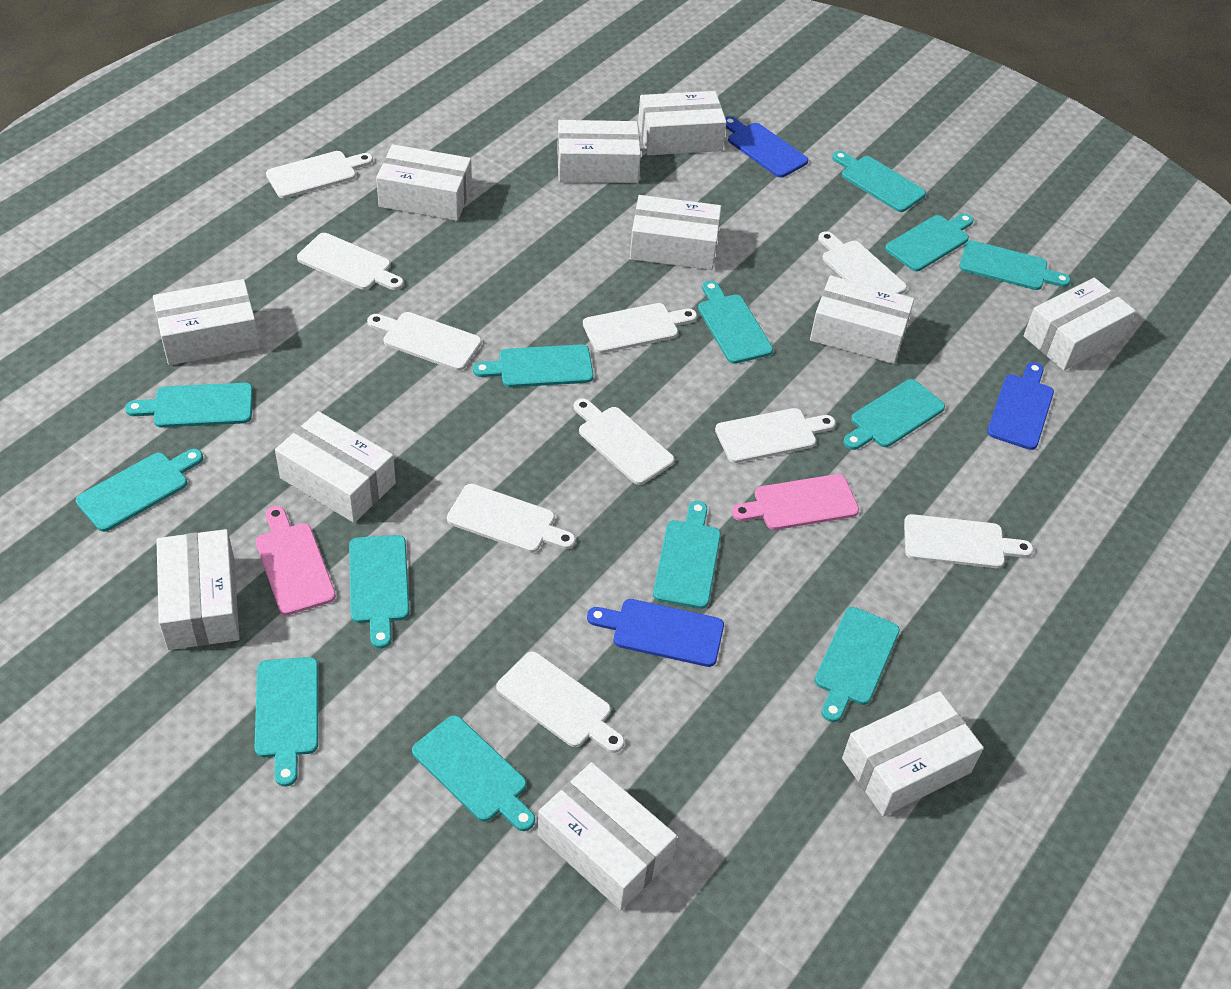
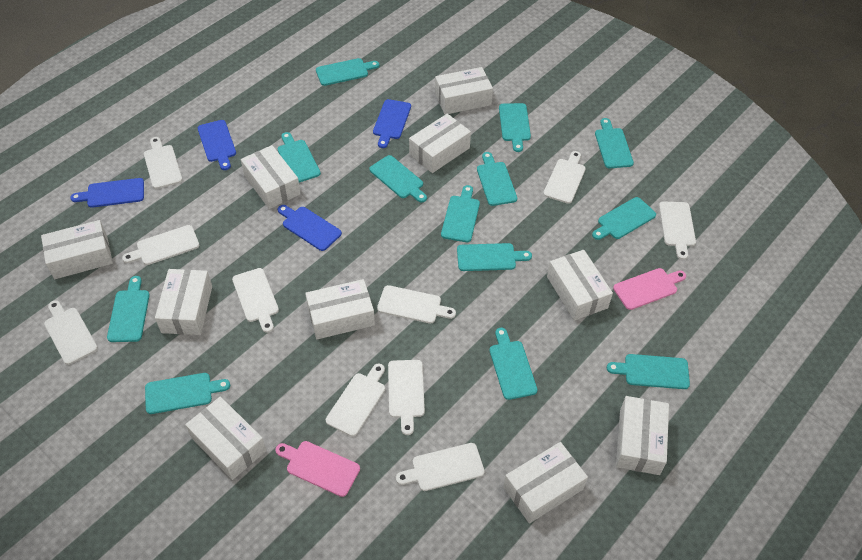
blue cutting board: [587,599,724,667] [725,116,808,178] [987,362,1054,450] = 3 -> [70,178,144,208] [198,120,236,170] [278,205,342,251] [373,99,411,148] = 4
white box: [153,279,260,365] [156,529,240,650] [275,411,396,523] [376,144,472,221] [538,762,677,910] [557,120,641,183] [630,195,721,270] [638,91,727,155] [810,275,914,364] [842,691,984,816] [1024,278,1136,371] = 11 -> [41,220,113,279] [155,269,212,335] [185,397,266,480] [241,145,301,209] [305,279,375,339] [409,114,471,173] [435,67,493,115] [503,442,588,524] [547,250,613,321] [616,396,669,475] = 10

